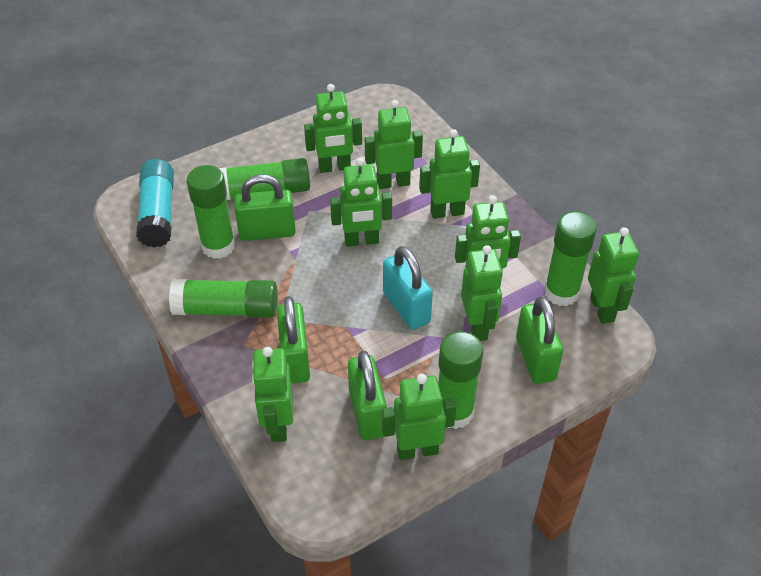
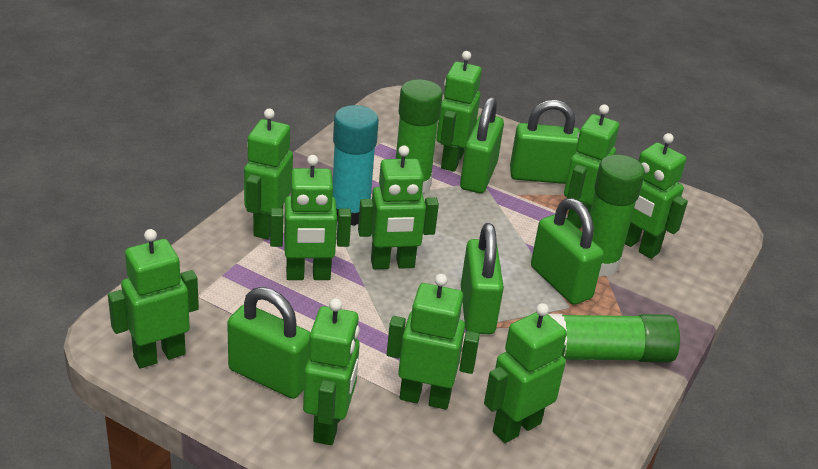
green glue stick: [169,279,278,318] [187,165,235,259] [219,158,310,200] [439,331,483,429] [544,211,597,306] = 5 -> [396,79,443,193] [548,314,680,362] [590,154,645,276] = 3
green padlock: [234,174,296,241] [277,296,310,384] [348,351,387,440] [516,296,563,384] = 4 -> [227,287,310,399] [460,97,504,193] [461,223,504,334] [510,100,580,184] [531,198,604,305] = 5
green robot: [252,347,293,442] [304,84,362,173] [330,158,392,247] [365,100,423,189] [382,374,456,460] [419,129,480,219] [455,195,521,270] [461,245,503,341] [588,227,639,324] = 9 -> [108,229,199,368] [244,109,293,239] [270,155,351,280] [303,298,360,445] [358,145,439,269] [387,274,480,410] [436,51,482,172] [484,303,567,443] [564,104,619,228] [625,133,688,259] = 10
turquoise padlock: [383,246,433,330] = 1 -> none = 0

